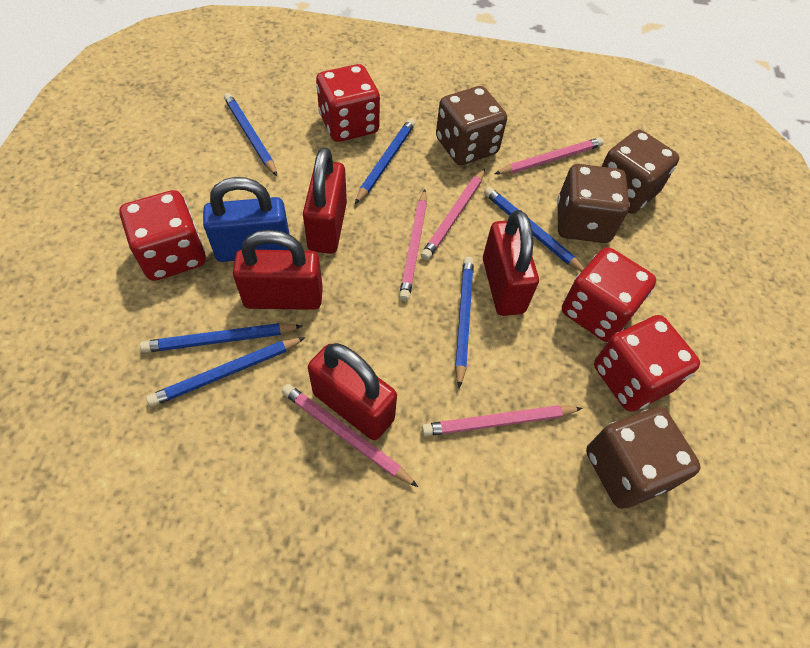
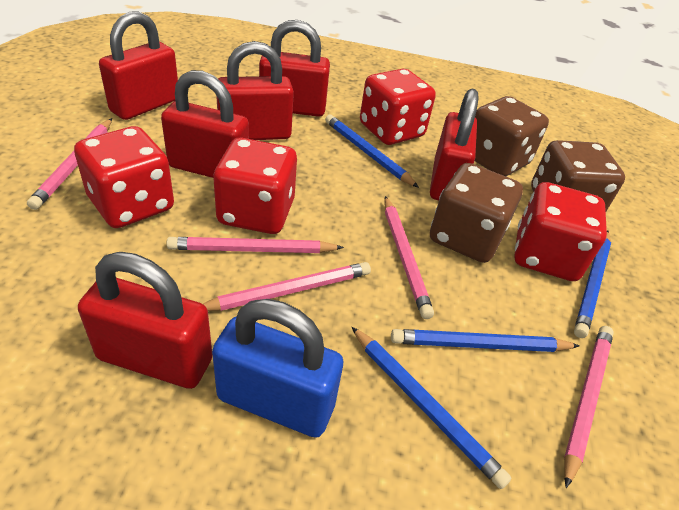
blue pencil: [140,323,302,353] [146,337,305,407] [224,93,277,176] [355,118,415,204] [455,257,474,389] [484,187,584,272] = 6 -> [325,115,419,188] [352,327,511,489] [391,329,580,352] [574,231,611,338] = 4
brown dice: [436,86,507,165] [557,164,629,243] [586,407,701,508] [601,130,679,214] = 4 -> [430,163,523,263] [475,96,549,176] [531,140,625,211] = 3
red padlock: [233,230,323,310] [303,147,347,254] [308,343,397,440] [483,210,539,316] = 4 -> [78,252,212,389] [99,11,178,120] [161,70,249,178] [216,41,294,140] [259,20,330,117] [430,89,478,200] = 6

